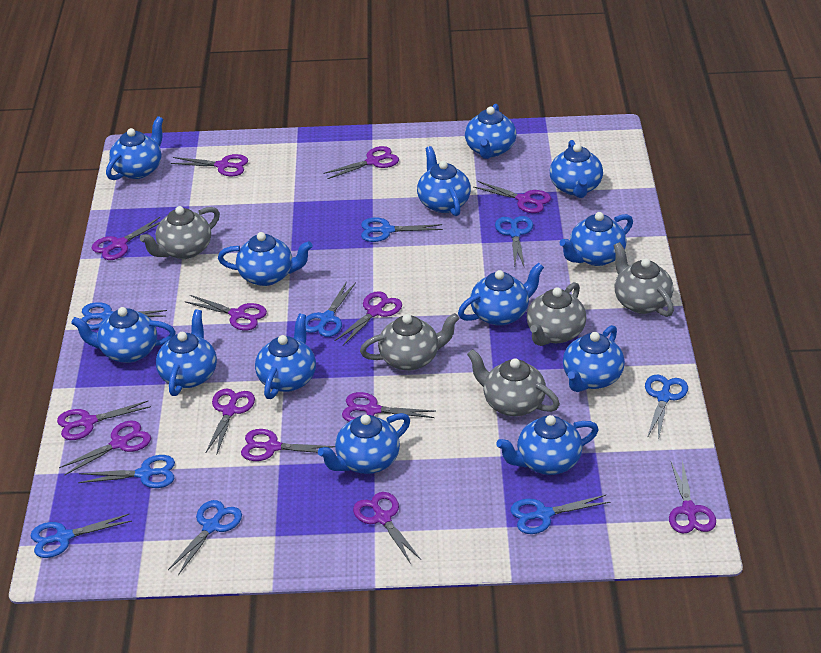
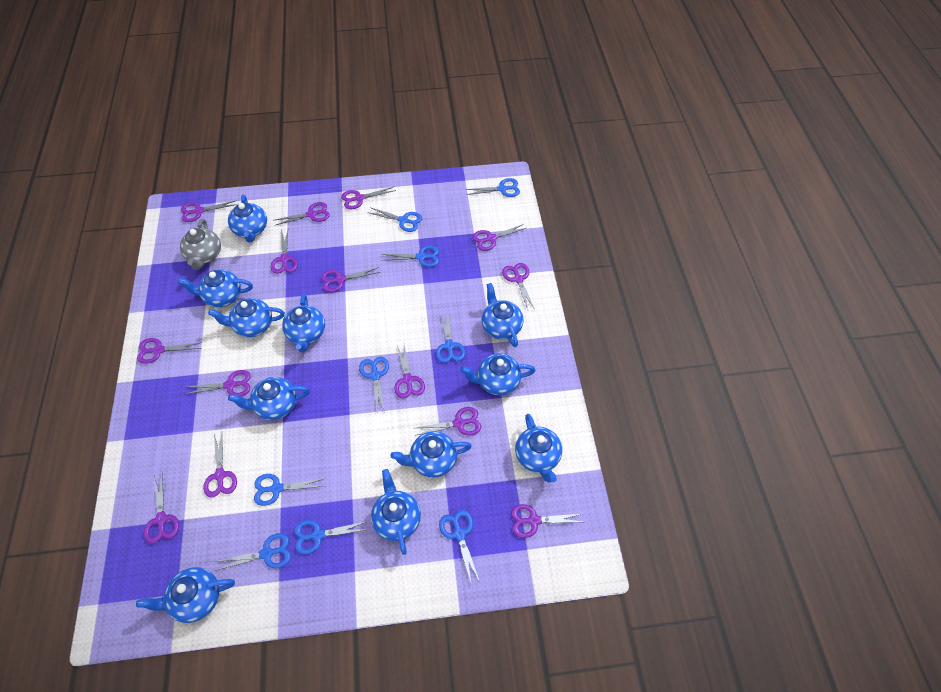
blue teapot: [71,307,176,363] [106,116,163,180] [156,309,217,396] [218,232,313,286] [255,314,316,399] [318,413,410,474] [417,146,471,216] [458,263,544,326] [465,104,516,159] [496,415,599,475] [550,140,603,198] [560,212,633,266] [563,325,625,392] = 13 -> [136,567,235,623] [178,269,253,307] [208,298,285,337] [228,195,267,243] [228,377,310,420] [282,294,325,352] [371,469,421,555] [390,431,472,478] [460,354,536,395] [482,283,524,347] [515,414,562,483] = 11
grey teapot: [140,206,220,259] [360,313,460,371] [467,349,560,416] [527,282,586,346] [613,242,674,317] = 5 -> [180,219,221,270] = 1
purple scissors: [57,401,151,440] [59,421,151,475] [92,216,161,260] [171,154,248,176] [186,295,267,330] [206,389,255,456] [241,429,335,461] [323,146,399,179] [335,291,402,346] [342,392,436,422] [353,492,421,564] [474,181,551,213] [669,460,716,534] = 13 -> [137,338,203,364] [144,476,179,544] [181,200,237,222] [186,370,251,396] [203,433,237,498] [271,230,298,274] [274,202,330,226] [321,267,380,292] [341,187,396,209] [395,345,425,399] [414,407,481,436] [472,224,526,251] [502,263,535,310] [511,504,582,538] = 14

